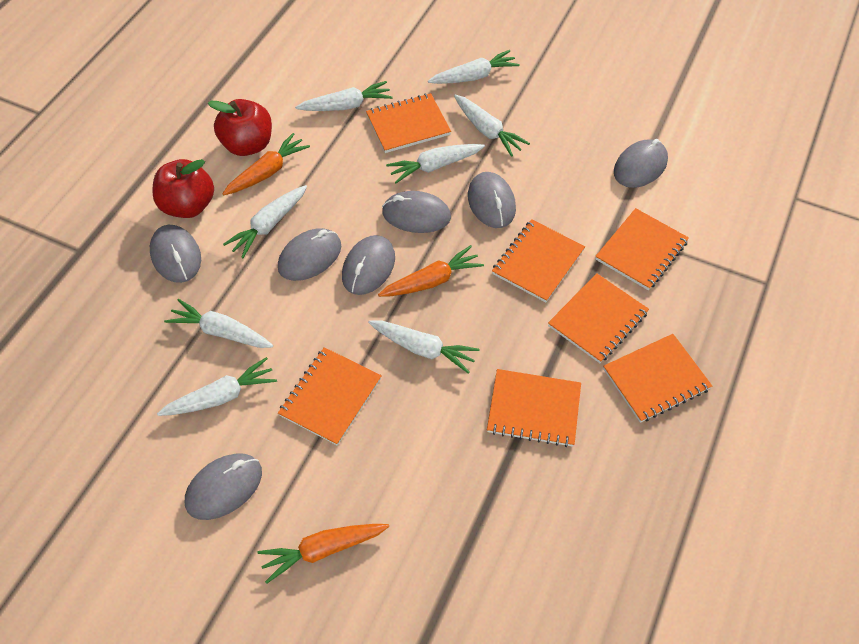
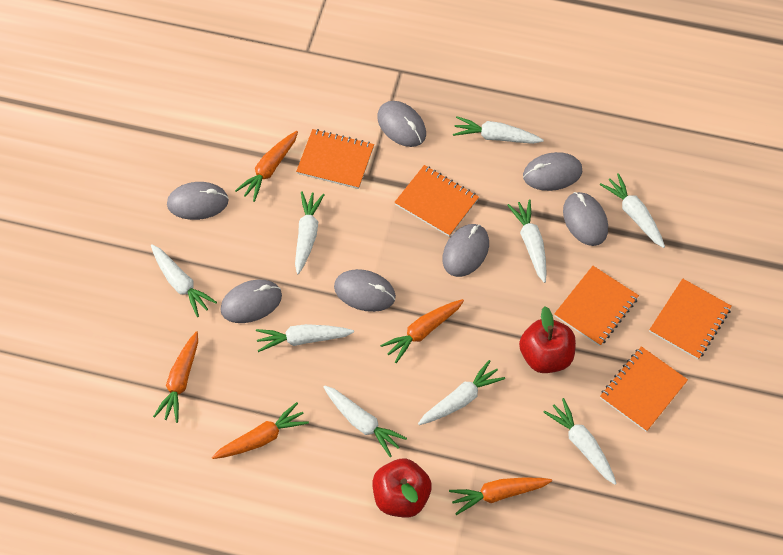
orange carrot: [222,133,310,195] [258,524,389,584] [378,245,484,297] = 3 -> [153,331,198,423] [212,402,309,459] [235,131,298,202] [380,299,464,363] [449,478,552,515] = 5
orange notebook: [278,347,382,445] [366,93,451,153] [487,369,581,447] [492,219,585,302] [548,273,649,363] [595,208,689,290] [603,334,712,423] = 7 -> [296,129,374,189] [394,165,479,237] [554,266,639,346] [600,346,688,432] [649,279,732,360] = 5
white carrot: [157,357,277,416] [164,299,273,348] [223,185,307,258] [295,81,393,111] [368,320,480,374] [386,144,485,183] [428,50,520,84] [454,95,530,157] = 8 -> [151,244,217,317] [256,324,354,352] [295,191,325,274] [323,385,407,457] [418,360,505,425] [453,116,544,144] [507,199,547,283] [543,398,617,485] [600,173,665,248] = 9

